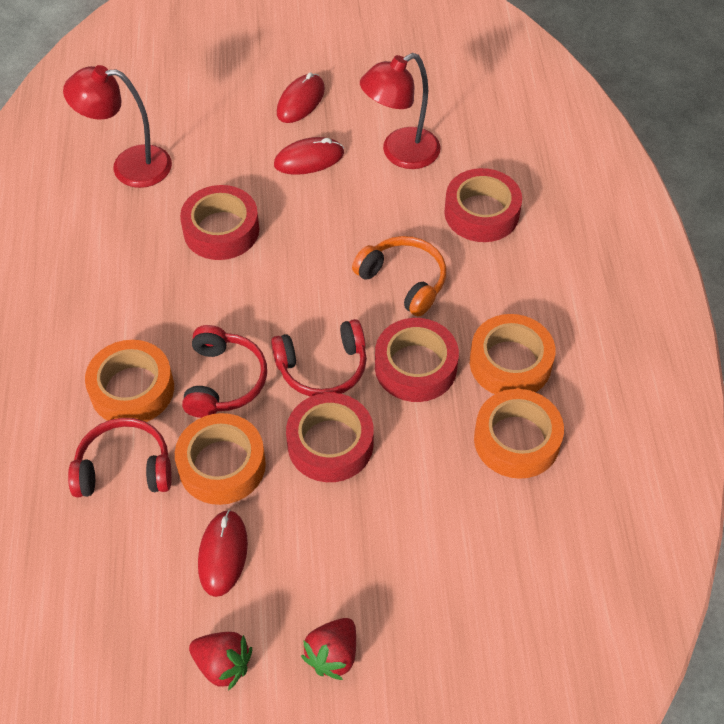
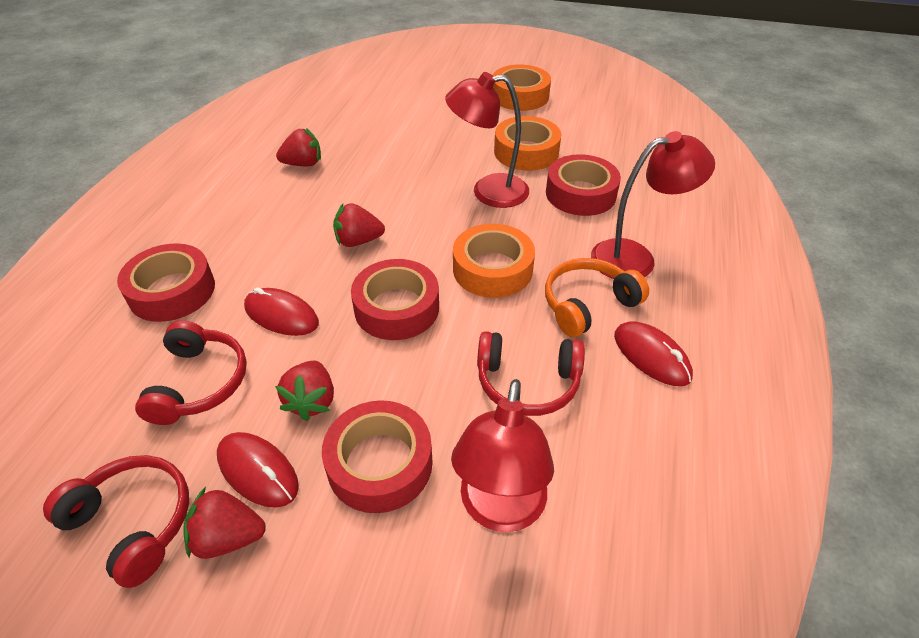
orange tape: [85,340,174,422] [175,413,266,505] [470,314,556,394] [474,389,564,479] = 4 -> [453,224,535,298] [493,64,551,111] [494,116,561,171] = 3
red lamp: [63,65,172,188] [360,53,441,169] = 2 -> [445,72,529,208] [451,379,554,532] [591,131,715,279] = 3
red strawberry: [189,632,252,691] [301,618,356,680] = 2 -> [183,487,266,559] [275,361,334,421] [276,128,321,166] [333,203,385,247] = 4

